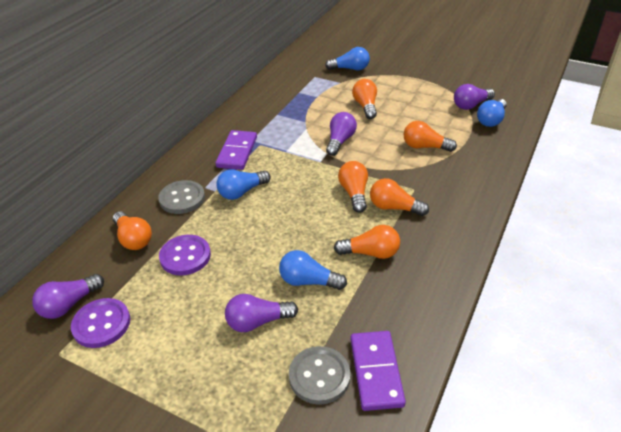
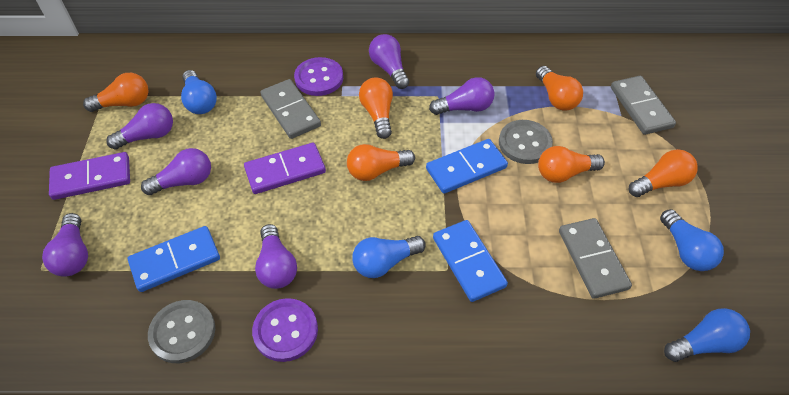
blue domino: none = 0 -> [128,226,220,292] [426,139,508,193] [433,220,508,302] = 3
grey domino: none = 0 -> [260,79,321,139] [559,218,632,299] [611,76,676,135] = 3
purple light bulb: [32,274,104,319] [225,294,298,332] [326,112,357,156] [454,84,495,110] = 4 -> [42,213,88,277] [106,103,173,150] [141,148,211,195] [255,224,297,289] [369,34,409,89] [429,77,495,115] = 6

